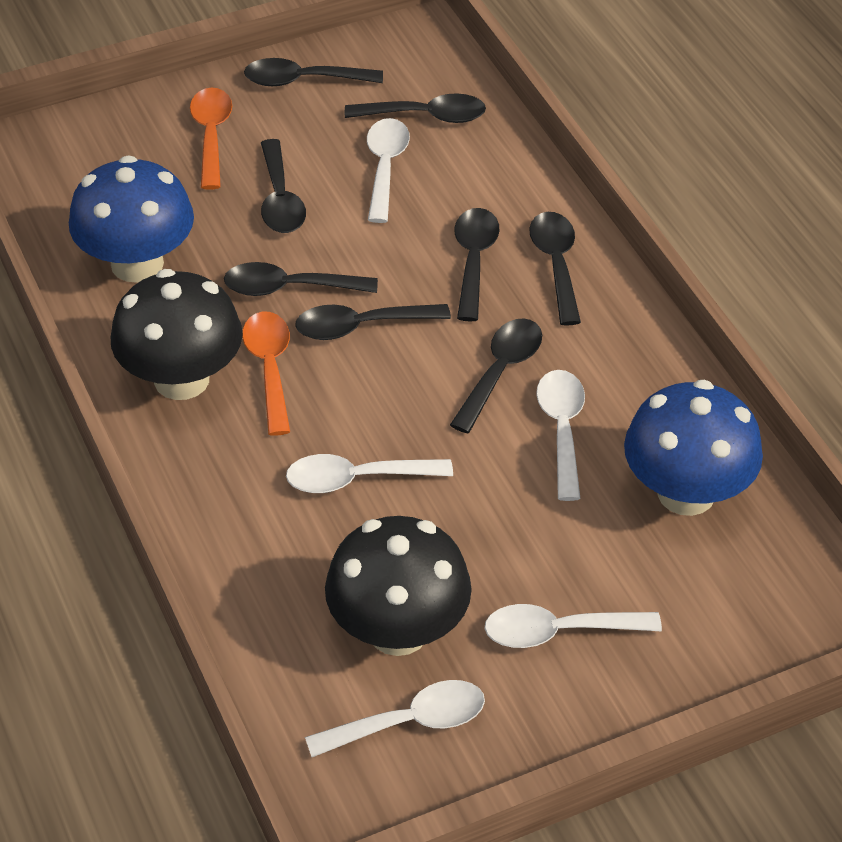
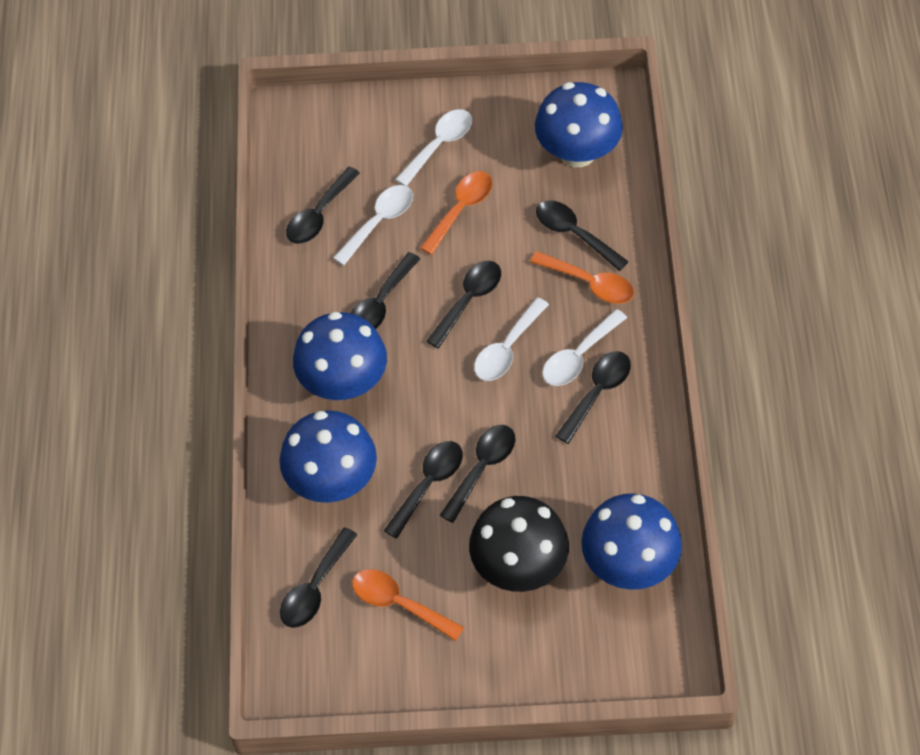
black mushroom: [111,269,243,400] [325,516,472,656] = 2 -> [469,496,569,592] = 1
blue mushroom: [69,155,194,283] [624,380,763,516] = 2 -> [280,410,377,503] [293,312,387,400] [535,82,623,167] [581,493,682,590] = 4
orange spoon: [190,88,232,190] [242,311,290,436] = 2 -> [352,569,464,641] [420,171,492,255] [530,251,634,304] = 3
white spoon: [286,454,453,493] [305,680,485,757] [367,118,410,223] [484,604,662,648] [536,370,585,501] = 5 -> [333,185,413,266] [395,109,472,186] [474,297,549,381] [542,309,627,386] = 4

